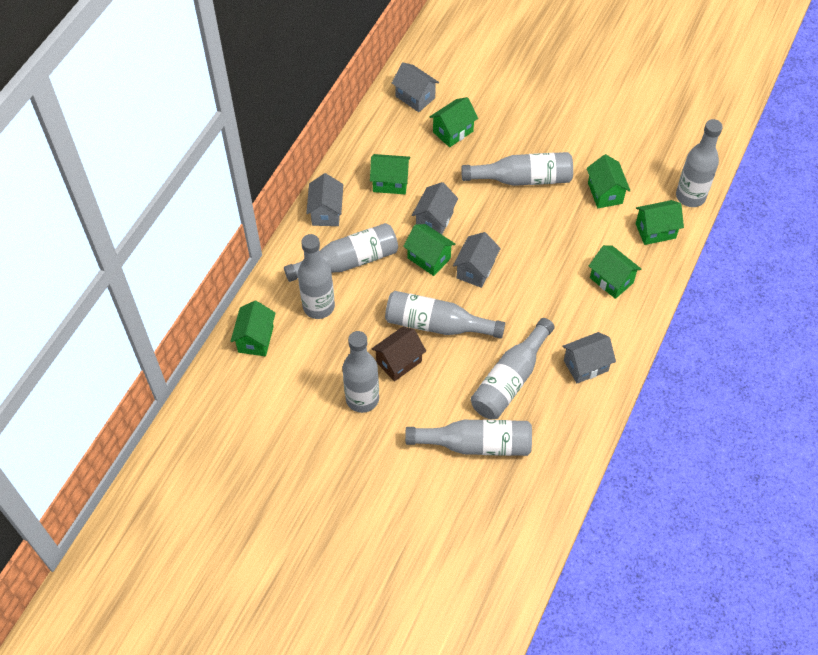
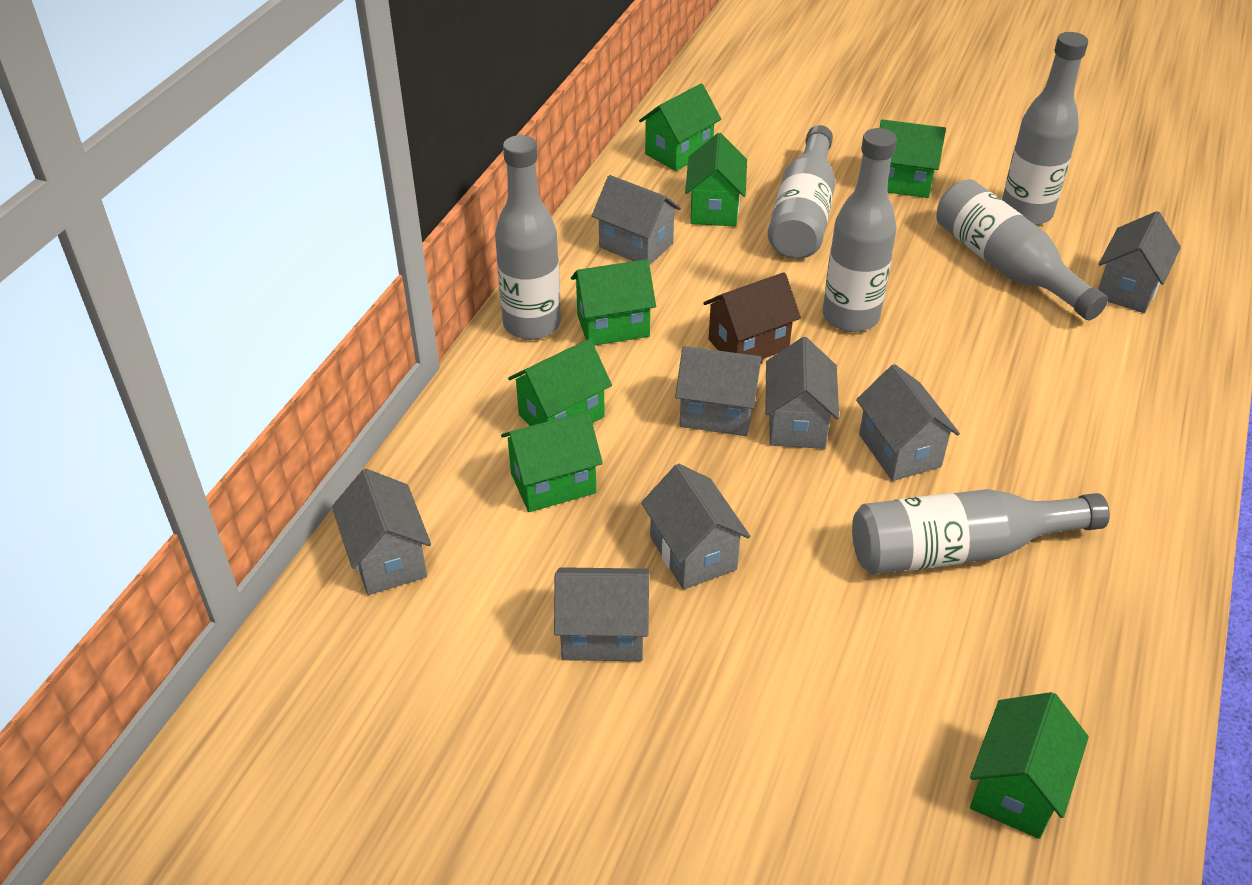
grey bottle: [284,223,398,282] [298,234,335,319] [342,331,379,413] [385,291,505,338] [405,420,532,456] [461,152,573,186] [471,318,555,419] [676,119,723,207] = 8 -> [495,135,561,340] [768,125,835,259] [823,128,897,332] [852,489,1110,574] [937,179,1108,320] [1002,32,1088,225] = 6
grey house: [306,173,343,226] [392,62,439,112] [412,182,458,234] [453,232,501,288] [562,332,616,383] = 5 -> [332,469,431,595] [554,567,649,661] [592,175,681,266] [641,464,750,590] [675,346,763,436] [766,337,839,449] [856,364,960,481] [1098,211,1181,313] = 8

